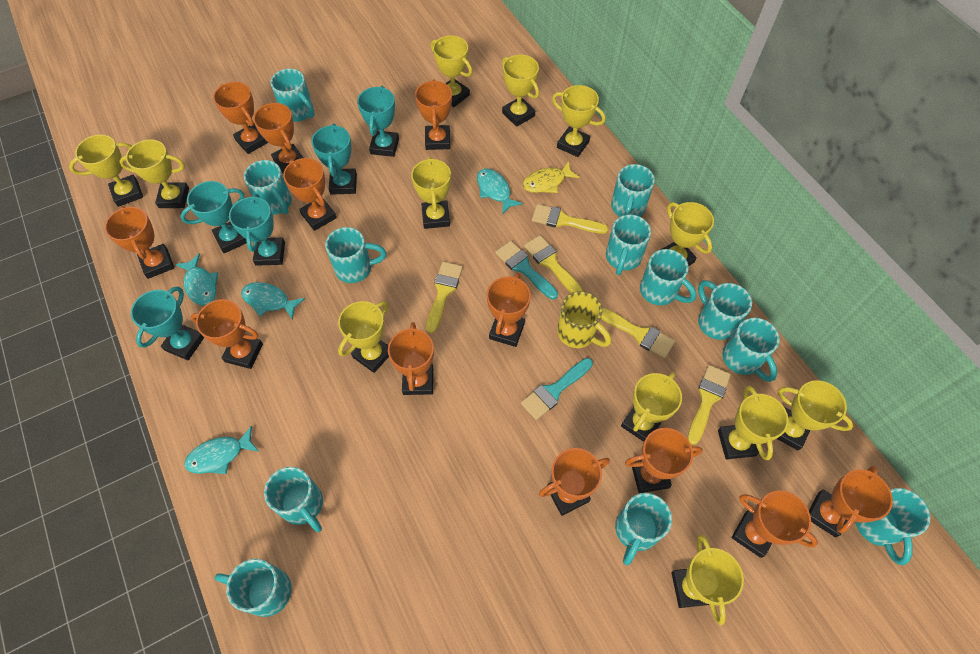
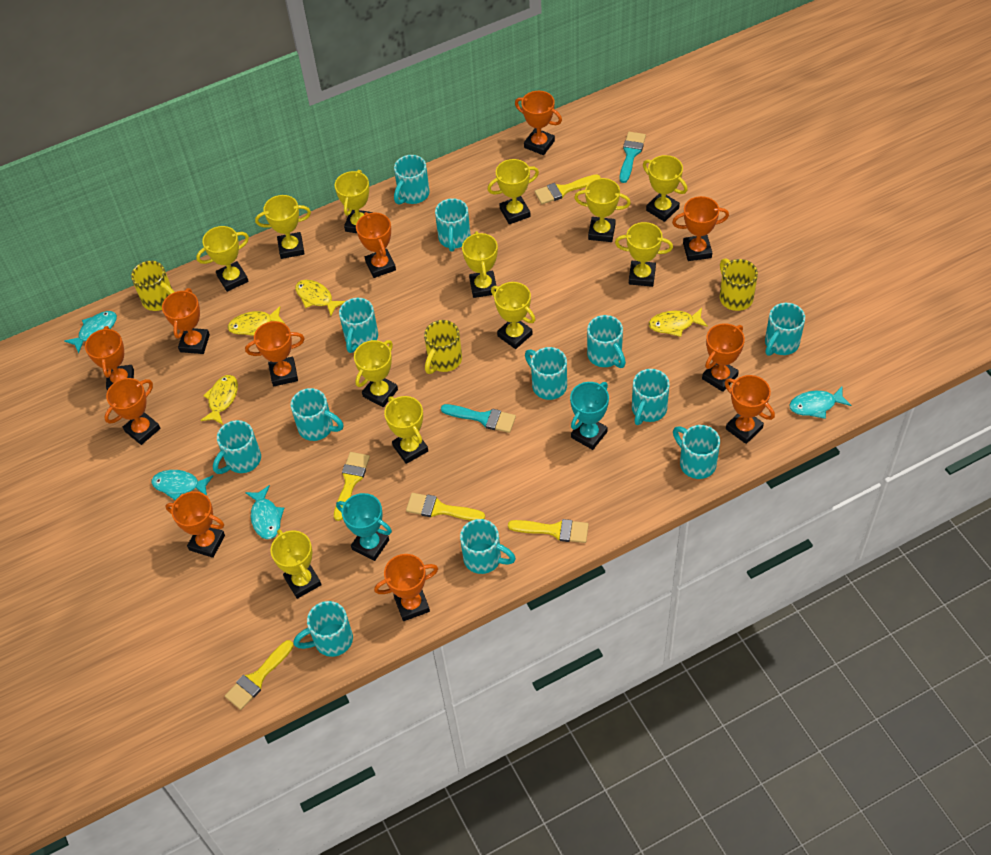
orange trophy: [105,206,174,279] [190,299,263,369] [213,82,268,154] [253,103,304,173] [283,158,337,231] [388,322,434,395] [415,79,452,150] [487,273,531,347] [539,448,610,516] [625,428,703,493] [731,491,818,558] [809,466,893,537] = 12 -> [85,326,134,391] [104,378,161,445] [162,288,210,354] [165,491,225,558] [245,321,305,386] [356,212,396,278] [374,554,438,621] [515,91,562,155] [672,196,729,261] [702,323,745,392] [725,375,775,444] = 11
turquoise trophy: [131,287,204,360] [180,181,247,253] [229,194,285,266] [311,123,357,195] [357,86,399,157] = 5 -> [336,493,392,561] [570,382,609,450] = 2
yellow fish: [522,161,580,193] = 1 -> [200,375,238,425] [227,306,285,336] [295,280,345,316] [649,308,708,337] = 4
yellow mug: [557,291,611,348] = 1 -> [131,261,174,311] [424,320,462,374] [720,258,758,311] = 3

